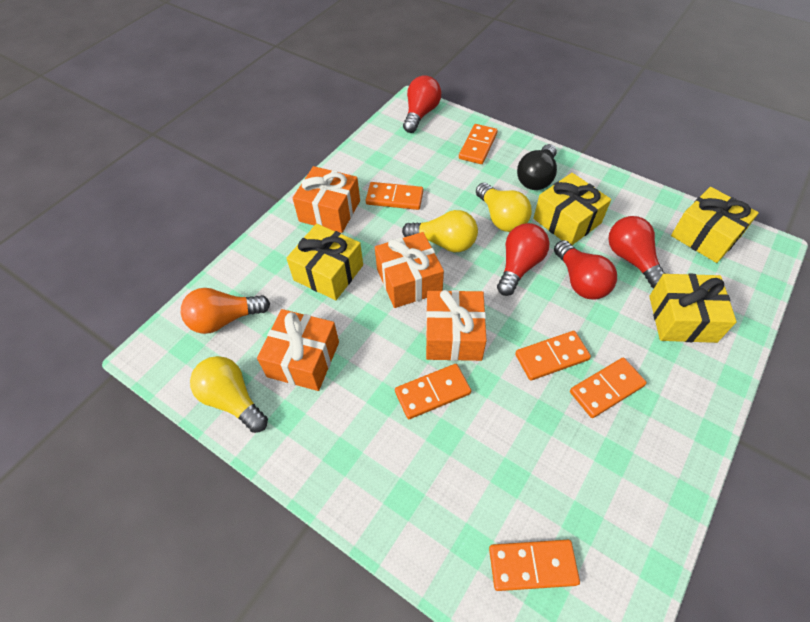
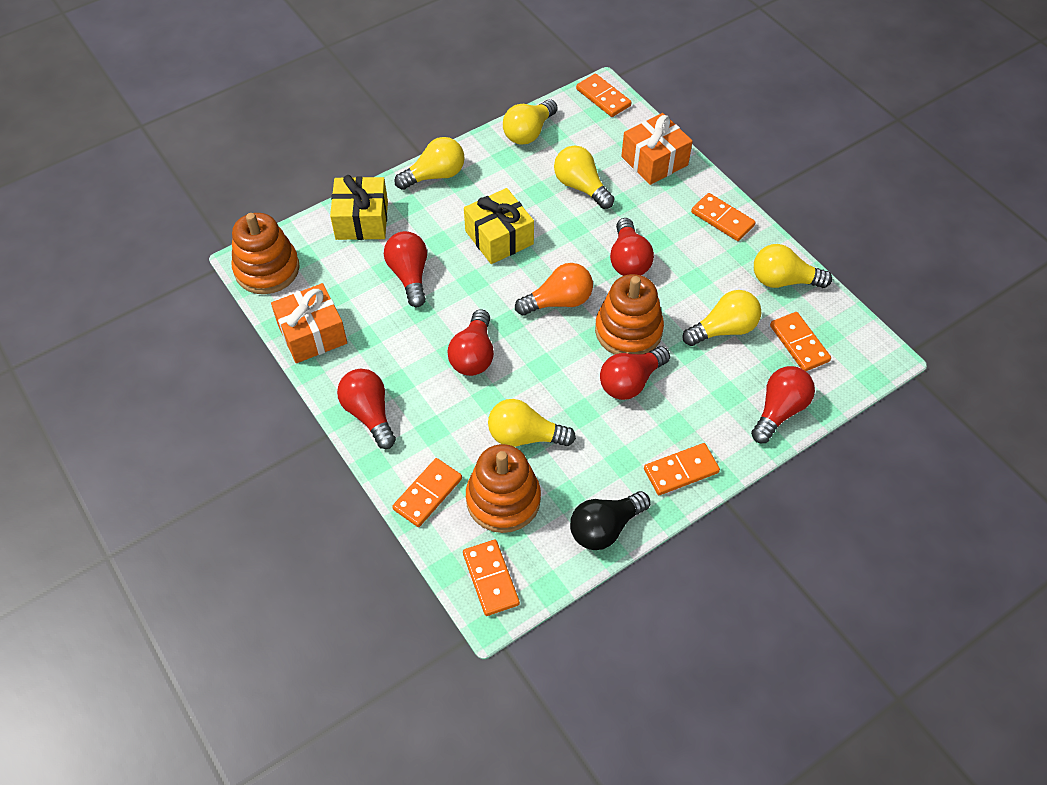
orange gift: [257,309,339,391] [293,166,360,233] [375,232,444,308] [426,290,487,361] = 4 -> [271,283,347,363] [621,113,693,185] = 2
orange stacking toy: none = 0 -> [231,213,300,294] [466,444,541,533] [595,274,664,355] = 3
red light bulb: [403,75,441,133] [497,223,549,296] [554,240,617,300] [608,216,665,288] = 4 -> [337,369,396,449] [384,231,427,307] [447,309,494,376] [600,346,670,400] [610,218,654,276] [751,366,815,443] = 6
yellow gift: [286,224,363,300] [533,173,611,245] [649,274,737,343] [671,187,759,263] = 4 -> [330,175,388,240] [464,188,534,264] = 2
yellow light bulb: [190,356,268,433] [402,210,478,252] [476,183,532,232] = 3 -> [395,137,465,190] [488,399,576,447] [503,99,558,145] [554,146,614,209] [683,290,762,346] [754,244,832,288] = 6

